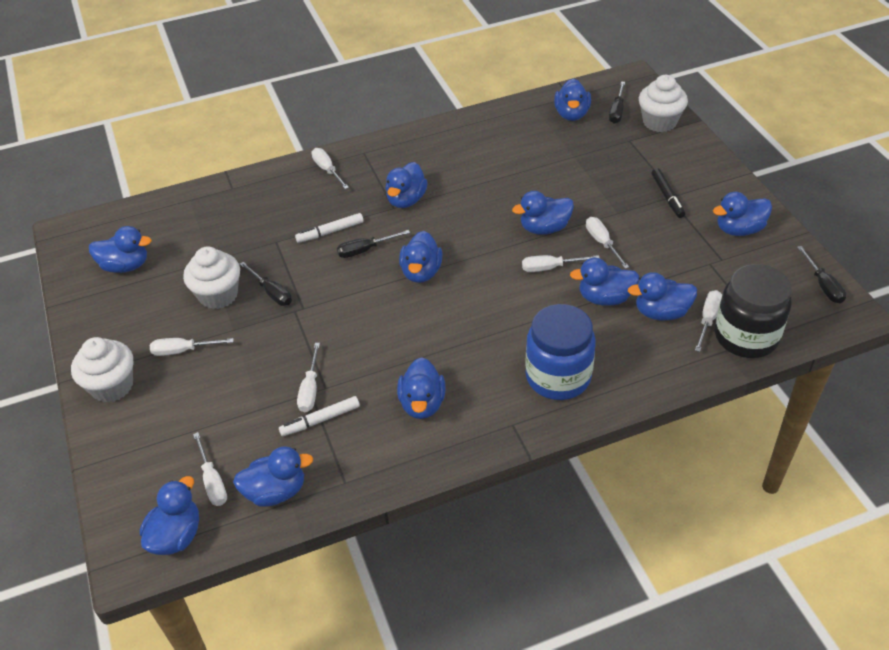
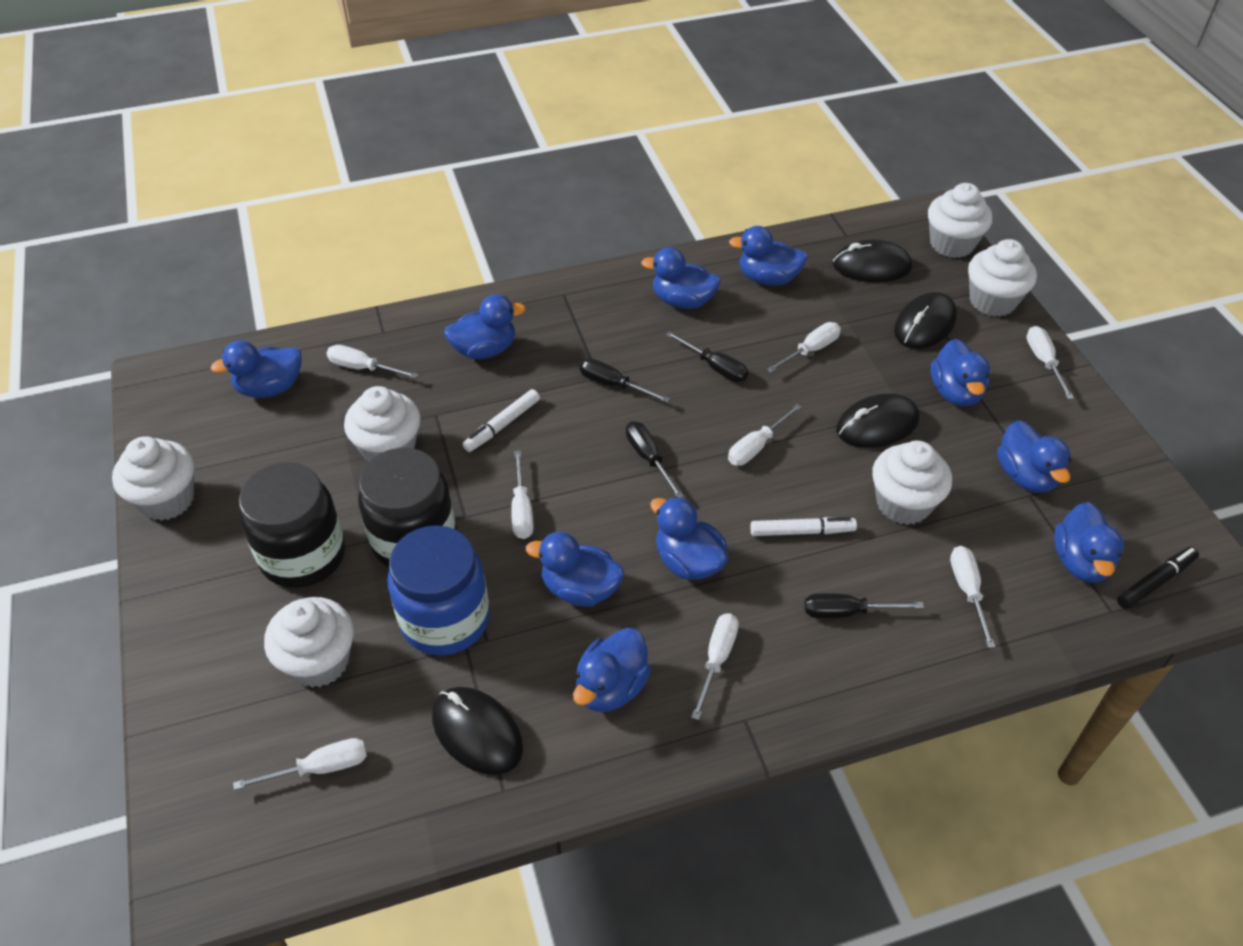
black jar: [715,264,792,358] = 1 -> [239,463,345,588] [358,448,456,568] = 2
black mouse: none = 0 -> [432,687,523,775] [833,239,912,282] [836,393,919,448] [894,292,957,349] = 4
blue duck: [89,226,152,273] [140,476,199,555] [233,446,313,506] [385,162,428,208] [397,357,446,419] [399,231,443,283] [512,191,574,235] [554,78,591,121] [570,258,639,306] [628,272,697,320] [713,192,772,236] = 11 -> [210,340,301,398] [444,294,526,359] [526,532,624,607] [573,628,651,712] [641,247,721,309] [650,497,728,579] [729,226,808,286] [931,339,990,407] [997,420,1072,493] [1054,502,1124,583] = 10
white cupcake: [71,337,133,403] [183,247,240,309] [639,75,688,132] = 3 -> [112,436,194,521] [264,597,354,688] [344,386,421,462] [872,441,952,525] [928,183,993,258] [968,239,1037,317] = 6
white screwdriver: [150,338,234,356] [193,432,227,506] [297,343,320,412] [311,148,349,189] [522,255,600,272] [586,217,629,269] [695,290,722,352] = 7 -> [233,738,367,790] [326,345,418,379] [511,450,534,539] [691,613,739,720] [728,404,802,466] [767,322,841,373] [950,546,995,648] [1026,326,1074,399] = 8

